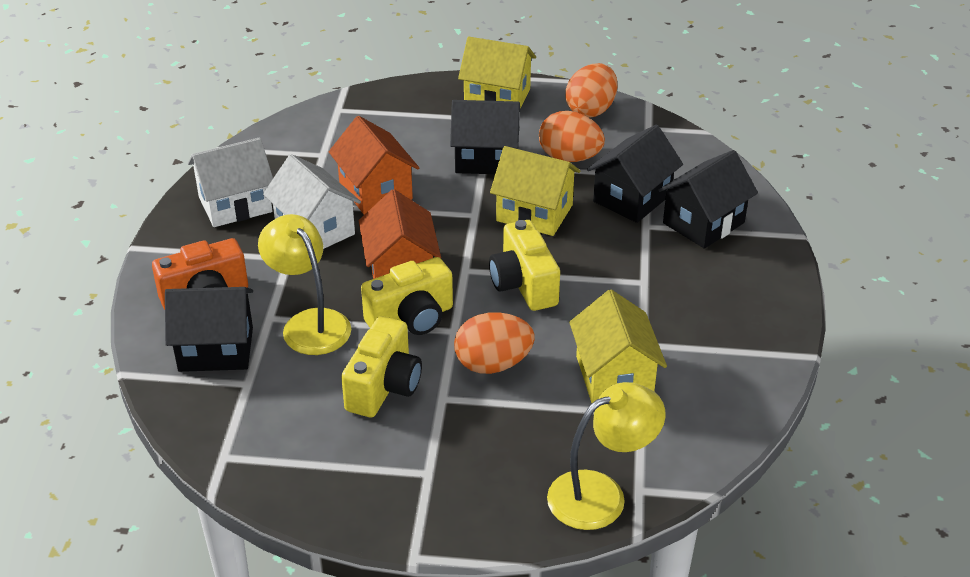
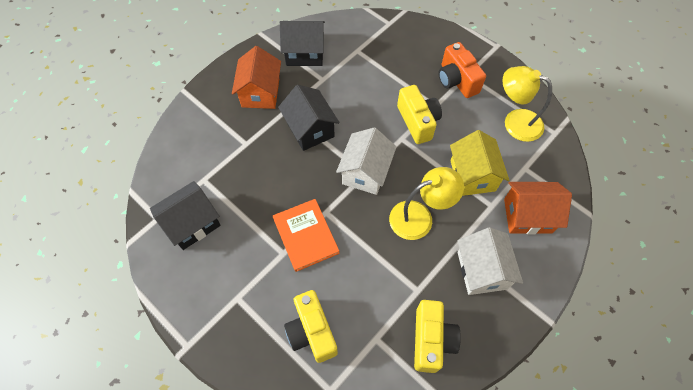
black house: [165,287,253,372] [450,100,520,174] [587,125,683,223] [658,150,758,249] = 4 -> [150,181,221,250] [278,85,339,151] [280,21,325,66] = 3
orange book: none = 0 -> [273,199,340,272] = 1
orange egg: [454,312,535,374] [539,111,605,162] [566,63,617,118] = 3 -> none = 0
yellow house: [458,37,536,108] [490,146,580,236] [569,290,667,403] = 3 -> [450,130,509,196] = 1

